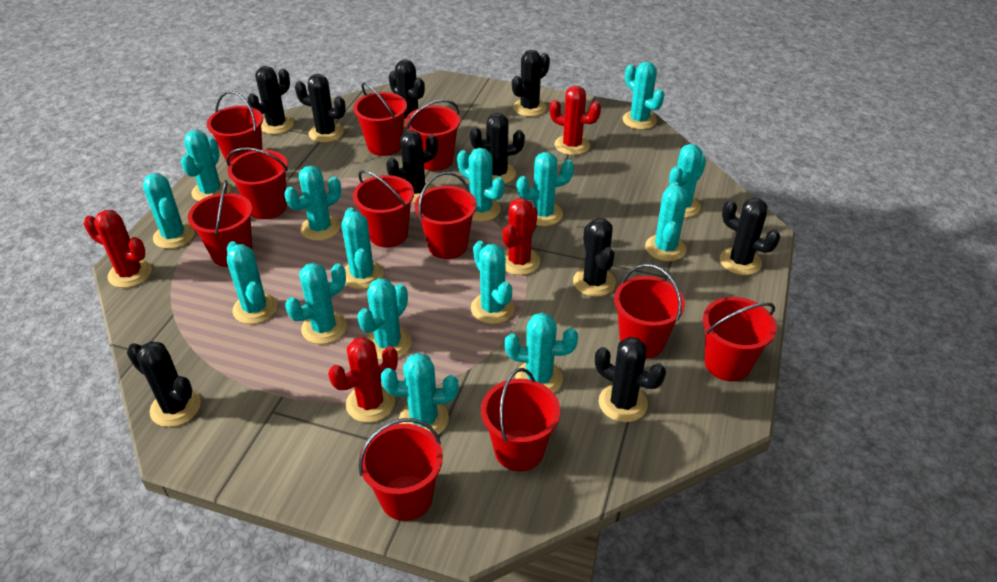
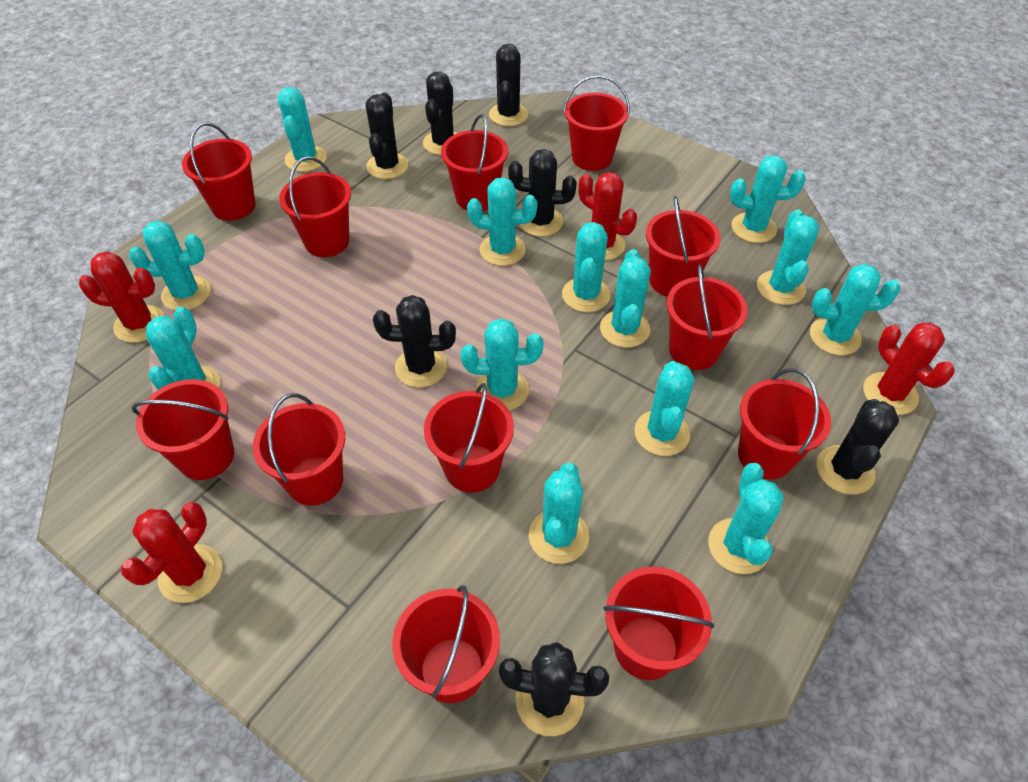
black cactus: [127,341,201,427] [247,66,294,134] [295,74,346,143] [386,130,438,203] [389,59,425,127] [470,113,525,184] [512,50,550,117] [573,218,616,297] [595,337,666,422] [720,198,780,275] = 10 -> [365,93,408,179] [373,295,456,388] [423,71,457,155] [489,44,528,126] [499,642,609,736] [508,149,577,237] [817,399,899,495] = 7
red bucket: [188,180,253,267] [207,91,263,163] [227,148,288,219] [353,82,407,156] [353,170,414,247] [359,418,443,521] [405,100,461,171] [415,172,477,259] [481,368,560,471] [614,264,685,358] [703,297,777,381] = 11 -> [132,379,234,480] [182,122,256,221] [253,393,345,506] [279,156,351,257] [392,585,500,703] [424,383,514,493] [441,114,508,211] [563,75,630,171] [603,567,714,680] [646,196,721,297] [666,264,748,370] [738,368,831,479] = 12
turquoise cactus: [143,173,195,249] [181,130,230,201] [227,241,277,324] [284,166,341,241] [285,263,347,344] [341,208,384,289] [357,278,411,360] [381,353,458,435] [457,148,505,222] [471,241,515,324] [505,312,578,393] [517,152,574,226] [623,62,665,130] [645,182,688,261] [669,144,706,218] = 15 -> [129,221,211,310] [146,307,220,390] [278,87,327,172] [461,318,543,411] [467,177,538,266] [529,463,589,564] [562,222,611,312] [600,249,651,348] [634,361,695,456] [708,463,784,574] [730,155,806,243] [757,210,819,305] [810,264,901,356] = 13

